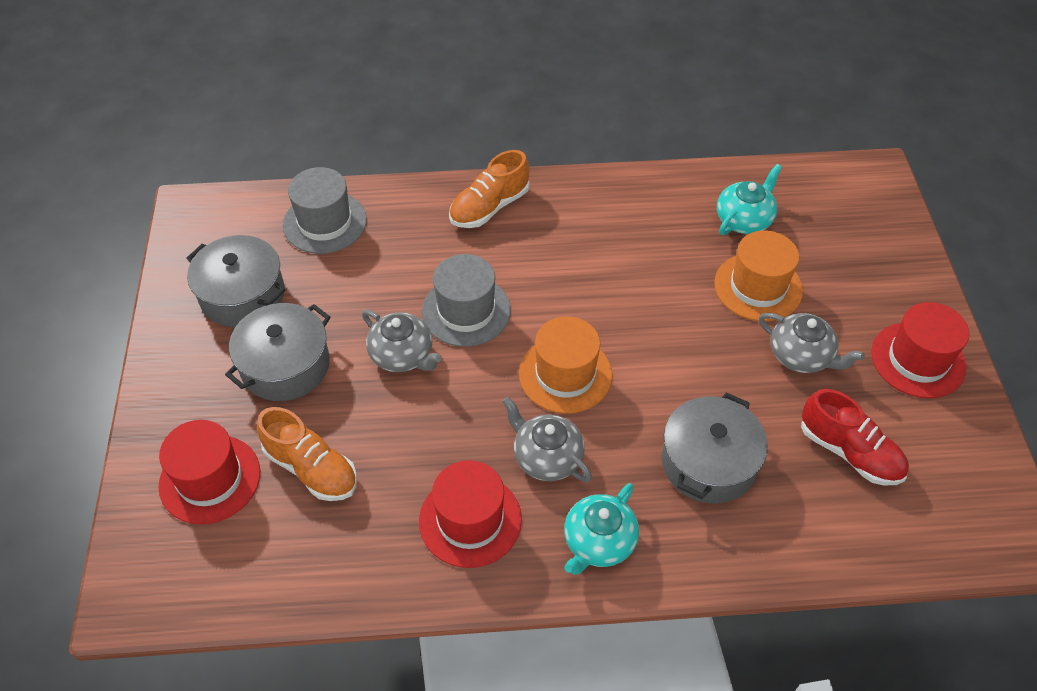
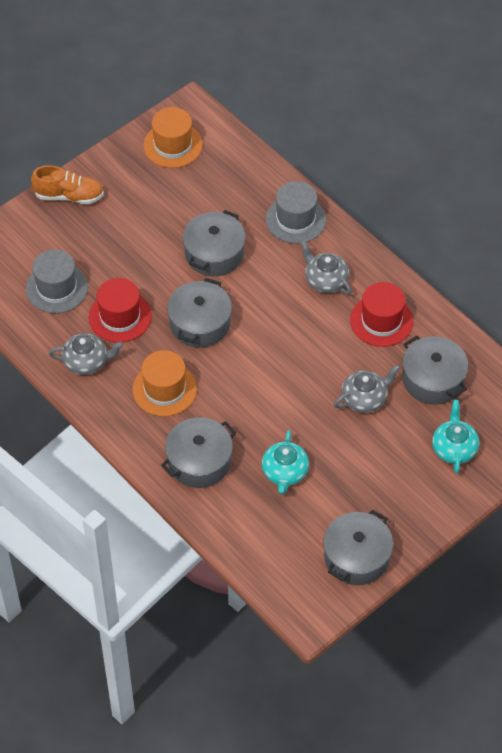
grey pot: [186,235,285,327] [225,303,331,401] [662,392,768,504] = 3 -> [161,418,236,488] [167,278,232,348] [183,210,245,276] [323,510,393,585] [402,336,468,405] = 5
orange shoe: [257,407,357,501] [449,150,530,228] = 2 -> [31,165,104,204] = 1
red hat: [159,420,260,524] [419,460,522,568] [871,302,969,398] = 3 -> [89,278,152,342] [350,282,413,347] = 2
red shoe: [801,389,909,485] = 1 -> none = 0

